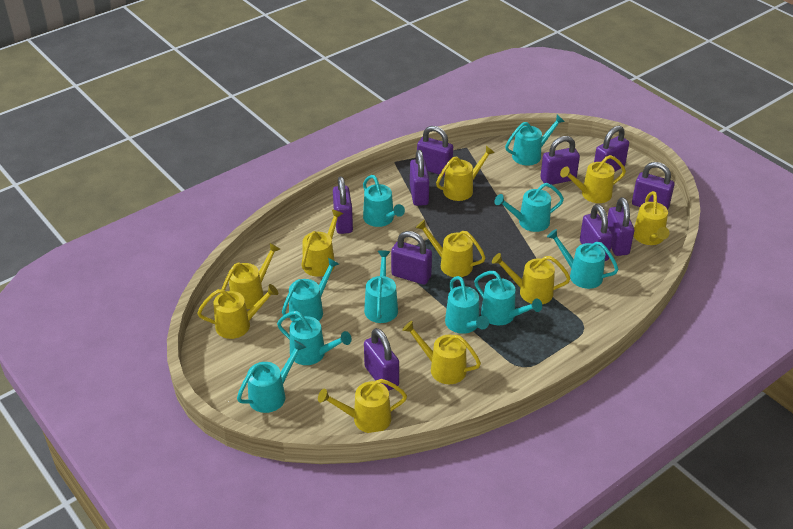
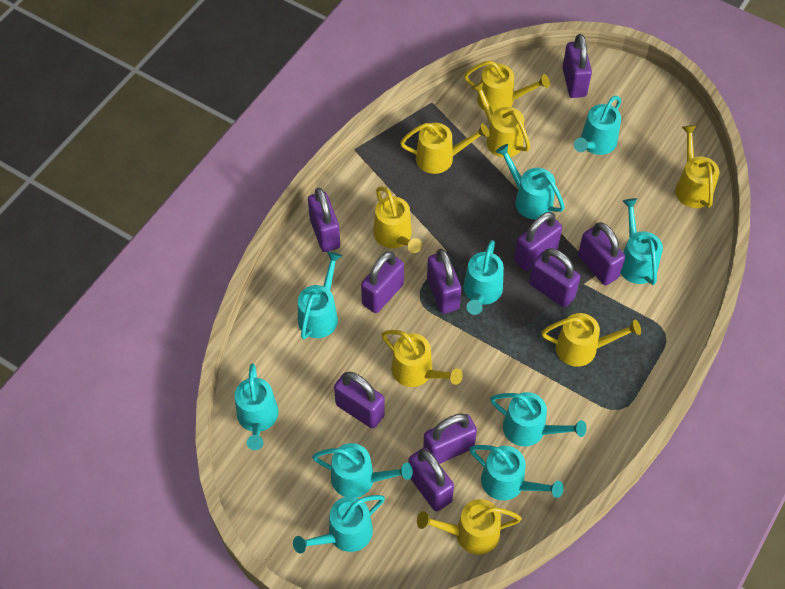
yellow watering can: [197,284,278,339] [222,243,280,309] [301,209,343,277] [318,379,407,433] [402,321,481,384] [416,220,486,277] [436,146,495,201] [492,253,570,304] [560,155,626,203] [634,191,670,245] = 10 -> [373,187,422,253] [381,330,463,387] [400,123,489,174] [417,499,522,554] [464,61,550,113] [471,81,530,158] [542,313,641,367] [675,125,719,208] = 8

